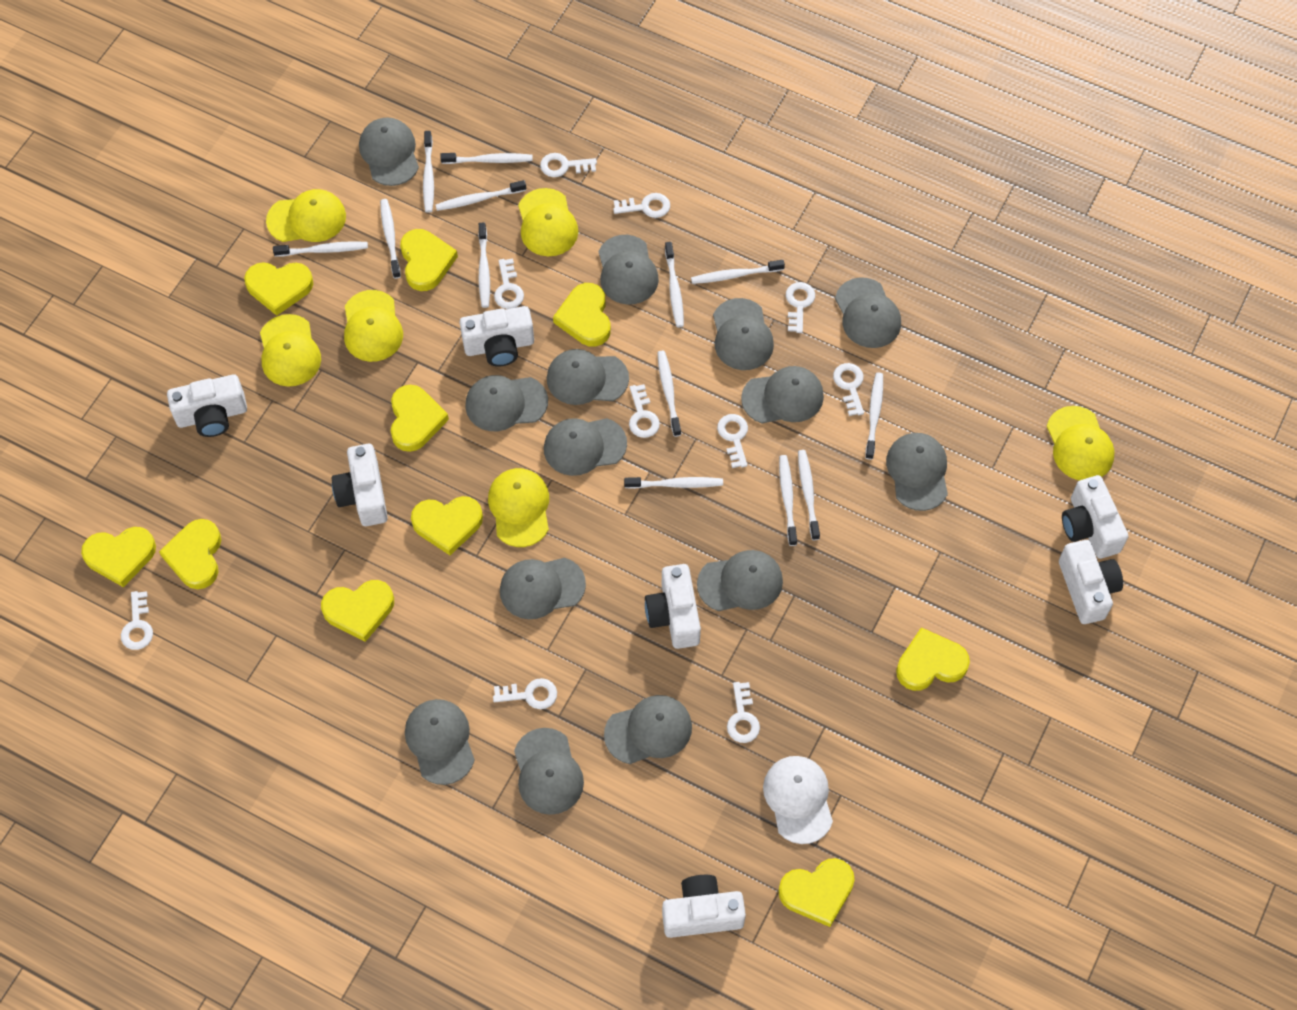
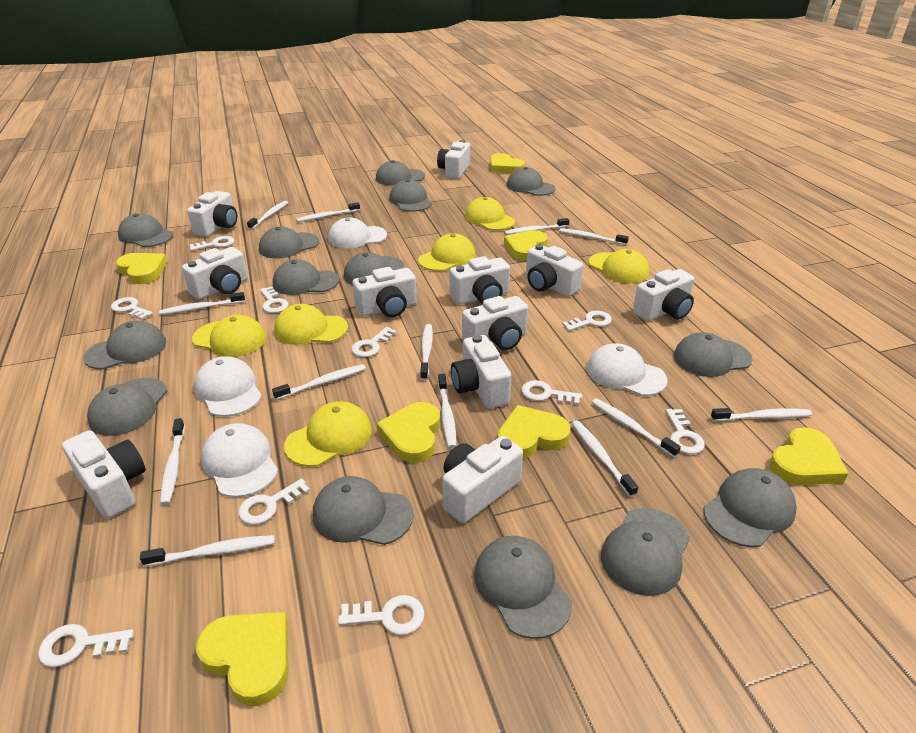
white camera: [167,374,247,437] [332,444,388,526] [460,306,534,366] [645,564,701,649] [662,875,746,938] [1059,540,1123,624] [1062,475,1128,559] = 7 -> [62,430,146,518] [182,247,248,299] [187,191,237,237] [352,267,417,317] [437,140,470,179] [442,436,523,523] [449,256,510,305] [451,335,512,408] [462,296,528,350] [526,244,583,296] [633,269,694,321] = 11
white cap: [763,756,833,844] = 1 -> [194,356,262,417] [201,423,278,497] [328,217,387,248] [587,343,668,396] = 4
yellow heart: [81,527,156,587] [159,519,221,589] [244,262,313,316] [321,580,394,642] [391,385,449,452] [400,229,458,291] [411,496,483,555] [553,283,611,347] [778,858,855,927] [896,627,970,691] = 10 -> [116,253,167,284] [196,612,289,706] [377,402,440,463] [490,153,525,173] [498,405,571,458] [504,230,548,261] [769,427,849,485] = 7

